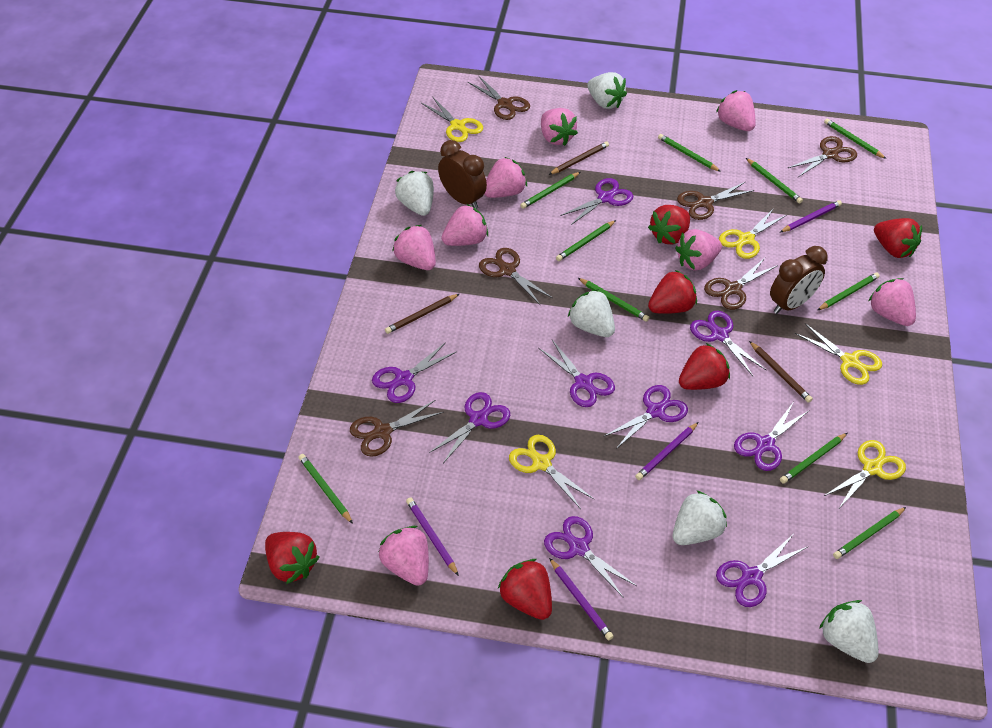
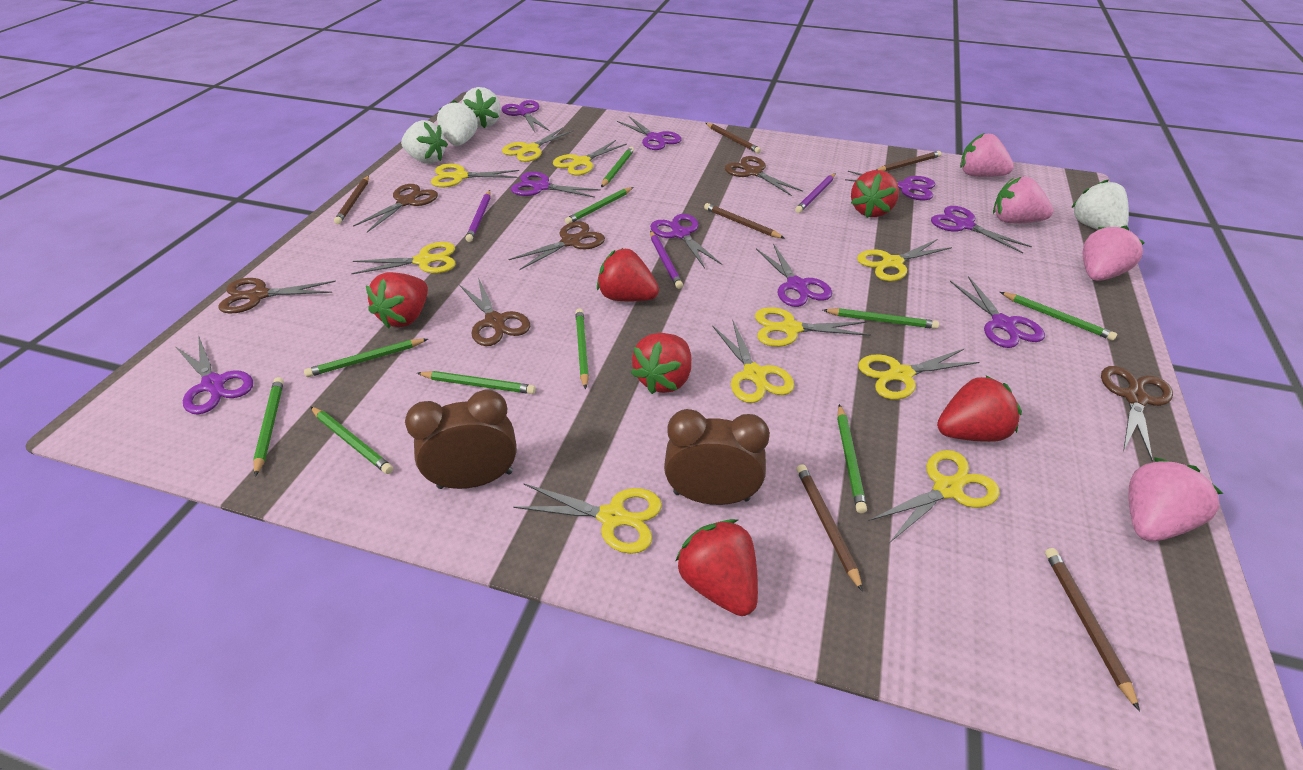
brown pencil: [385,294,459,334] [549,141,609,175] [749,341,813,403] = 3 -> [334,176,369,224] [704,203,784,238] [706,123,761,154] [796,464,863,592] [876,151,942,172] [1045,548,1140,711] = 6
pink strawberry: [378,526,429,586] [392,225,436,270] [441,204,488,246] [484,157,527,198] [541,108,578,146] [675,229,722,271] [716,90,756,131] [869,278,916,326] = 8 -> [960,133,1014,177] [993,177,1053,223] [1083,226,1145,281] [1129,457,1223,541] = 4
purple pencil: [406,497,459,576] [549,558,614,640] [635,422,698,480] [780,200,842,232] = 4 -> [466,190,491,242] [650,230,683,289] [795,173,836,213] = 3
white strawberry: [395,171,434,216] [568,289,615,337] [587,72,627,109] [673,490,727,545] [819,600,879,663] = 5 -> [401,120,448,164] [437,100,478,146] [462,87,501,128] [1071,179,1129,230] = 4
yellow scissors: [421,96,483,142] [509,435,595,509] [719,208,787,259] [795,323,882,385] [824,440,906,508] = 5 -> [351,242,455,274] [431,164,519,187] [502,127,574,162] [513,484,662,554] [553,140,627,176] [712,321,794,403] [755,307,871,347] [857,239,952,281] [858,348,979,400] [868,450,1000,542] = 10

